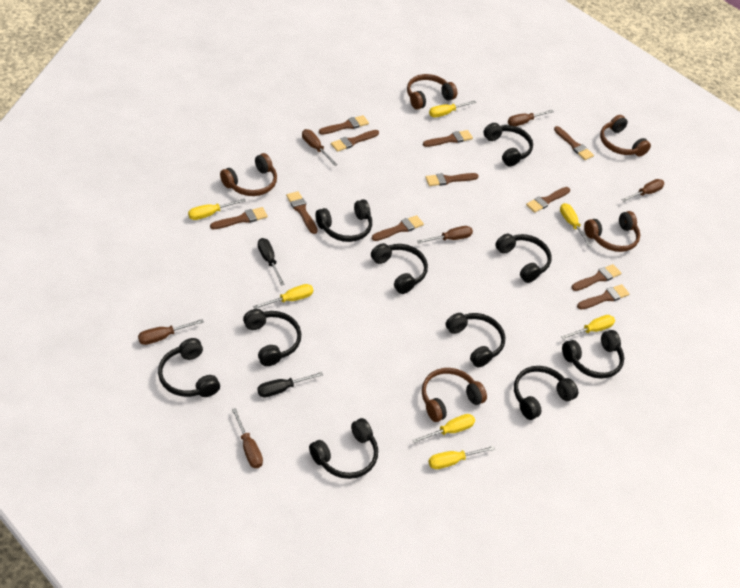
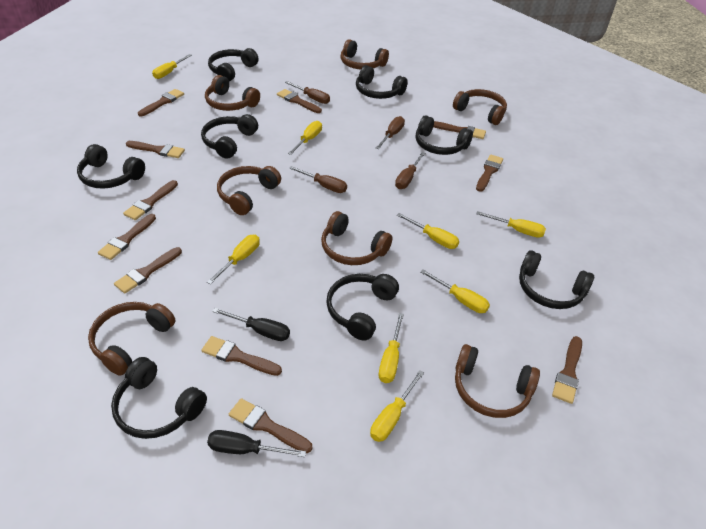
black headphones: [158,338,220,397] [243,309,301,366] [309,418,378,479] [316,199,372,242] [371,243,428,294] [445,313,505,368] [483,123,533,166] [495,234,552,283] [514,366,578,420] [562,330,624,379] = 10 -> [77,144,145,189] [111,357,207,439] [201,114,258,159] [208,48,259,82] [326,274,399,341] [356,65,408,99] [416,115,473,155] [519,250,594,309] = 8
brown headphones: [220,153,277,196] [407,74,457,110] [422,368,487,422] [584,211,640,252] [600,115,651,157] = 5 -> [88,302,176,376] [205,75,260,111] [217,166,281,215] [321,211,392,265] [340,39,389,69] [453,89,507,125] [455,344,540,418] = 7
brown screwdriver: [138,319,204,345] [232,408,263,468] [302,129,337,166] [417,226,473,244] [508,110,554,126] [622,179,664,202] = 6 -> [285,81,330,104] [289,166,347,193] [376,116,405,149] [395,152,425,189] = 4
yellow screwdriver: [188,198,246,220] [253,284,313,309] [413,414,475,443] [429,100,476,117] [429,446,495,469] [560,203,592,246] [561,315,615,340] = 7 -> [152,54,192,79] [207,235,260,284] [288,121,322,155] [370,370,424,442] [379,313,404,383] [397,213,459,249] [421,270,490,313] [476,211,546,238] = 8

